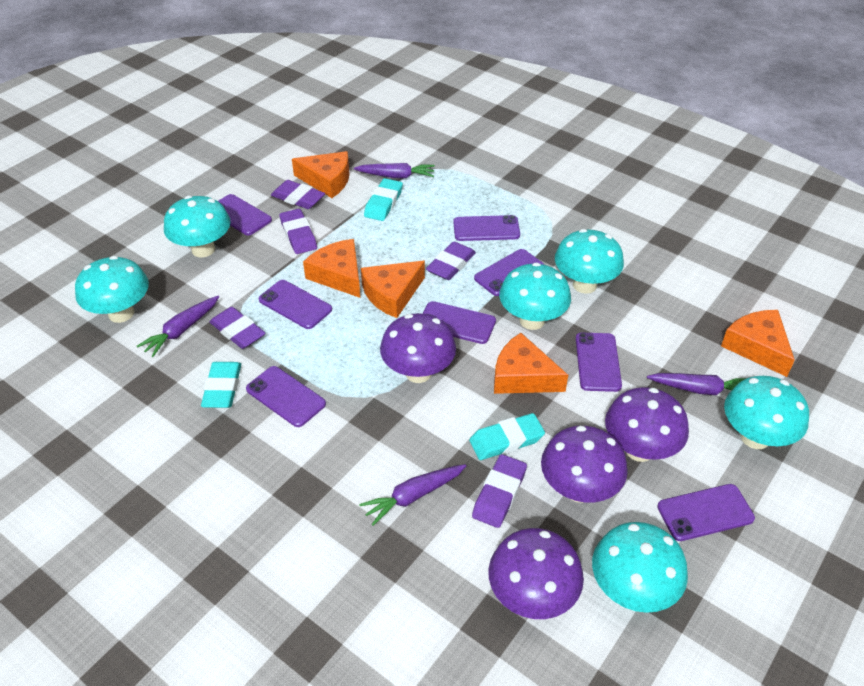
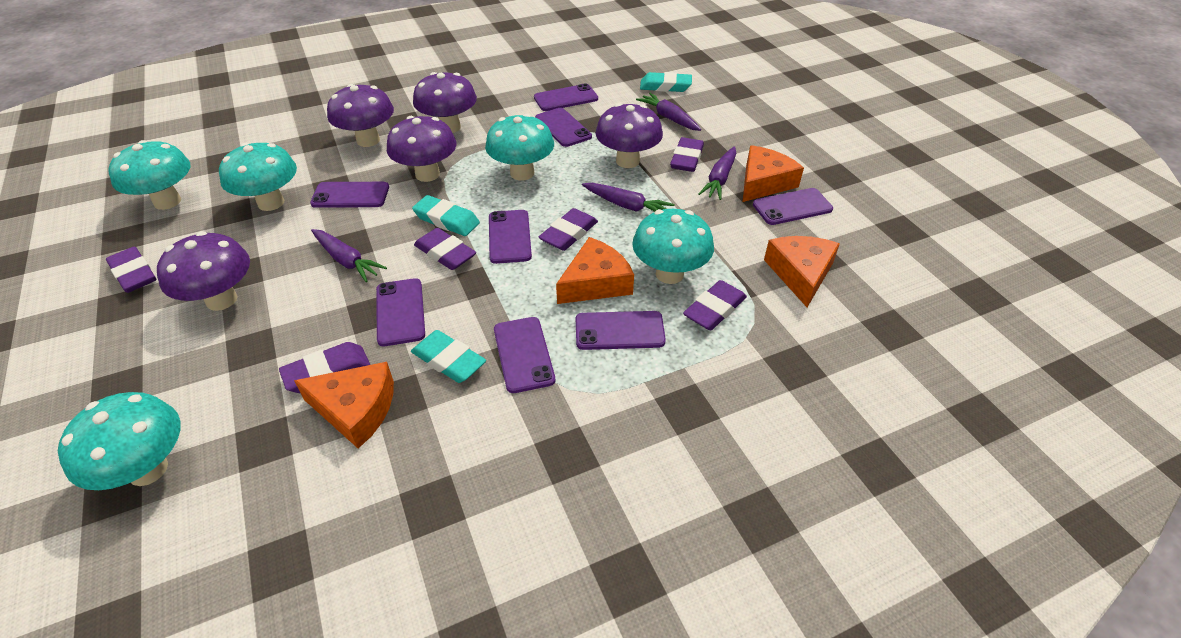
orange cheese: [292,151,350,198] [303,239,360,298] [361,261,425,318] [494,333,568,394] [721,310,795,377] = 5 -> [294,362,394,449] [556,237,634,304] [742,145,804,202] [764,236,840,307] = 4
purple eraser: [210,307,265,349] [271,180,325,209] [279,209,317,254] [426,242,476,280] [472,454,527,528] = 5 -> [106,247,156,293] [279,342,370,394] [414,228,476,270] [539,208,598,251] [670,137,704,172] [683,280,747,330] = 6
purple mushroom: [380,313,456,383] [488,528,584,619] [541,426,628,503] [605,387,689,462] = 4 -> [157,232,250,311] [327,84,394,147] [387,116,456,182] [413,72,477,133] [596,103,663,168] = 5
turquoise mushroom: [75,256,149,323] [164,196,231,258] [499,263,571,330] [555,229,624,294] [592,522,688,613] [724,376,809,449] = 6 -> [58,392,181,490] [108,140,190,210] [219,143,297,211] [485,114,554,180] [632,209,714,284] = 5

